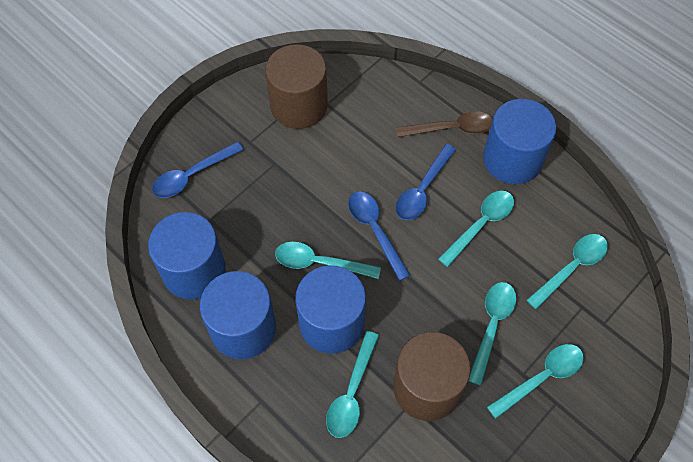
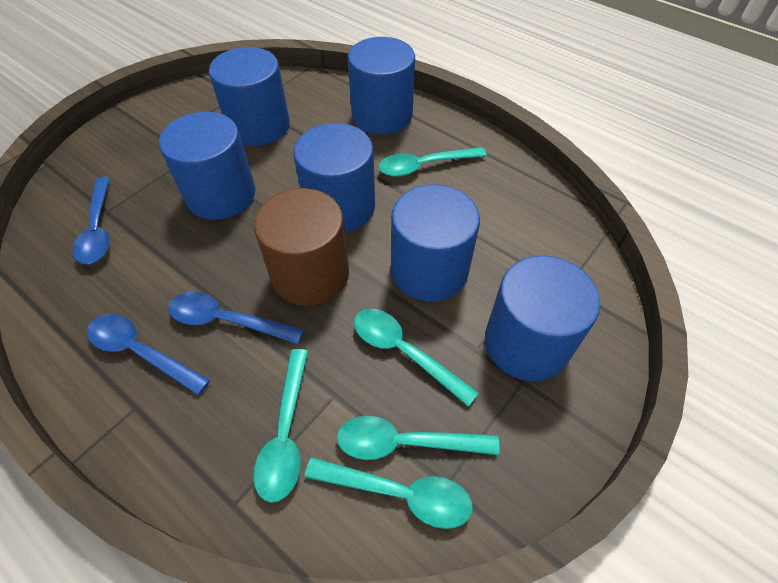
blue cylinder: [148,212,226,299] [200,271,276,359] [295,265,366,354] [483,99,556,184] = 4 -> [159,111,255,220] [209,47,290,146] [294,123,375,232] [348,37,415,134] [391,184,480,302] [485,255,600,381] = 6
brown cylinder: [265,44,328,129] [393,332,471,421] = 2 -> [254,188,349,306] = 1
brown spoon: [395,111,493,137] = 1 -> none = 0
turquoise spoon: [275,242,381,279] [326,331,379,438] [438,191,514,267] [469,282,516,386] [487,344,584,419] [526,234,608,309] = 6 -> [253,349,308,503] [304,457,473,529] [337,416,500,460] [354,309,479,407] [379,147,487,177] = 5

